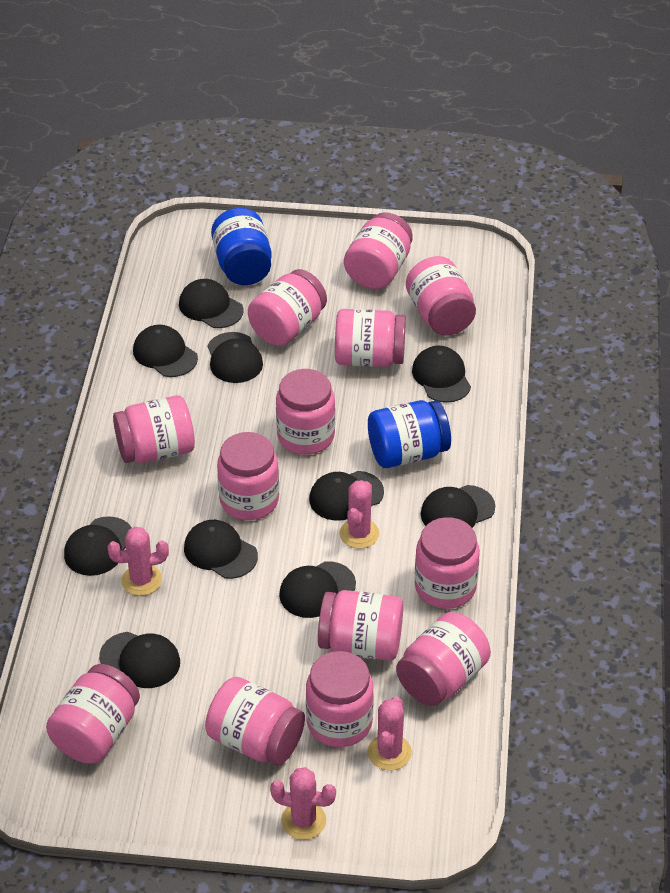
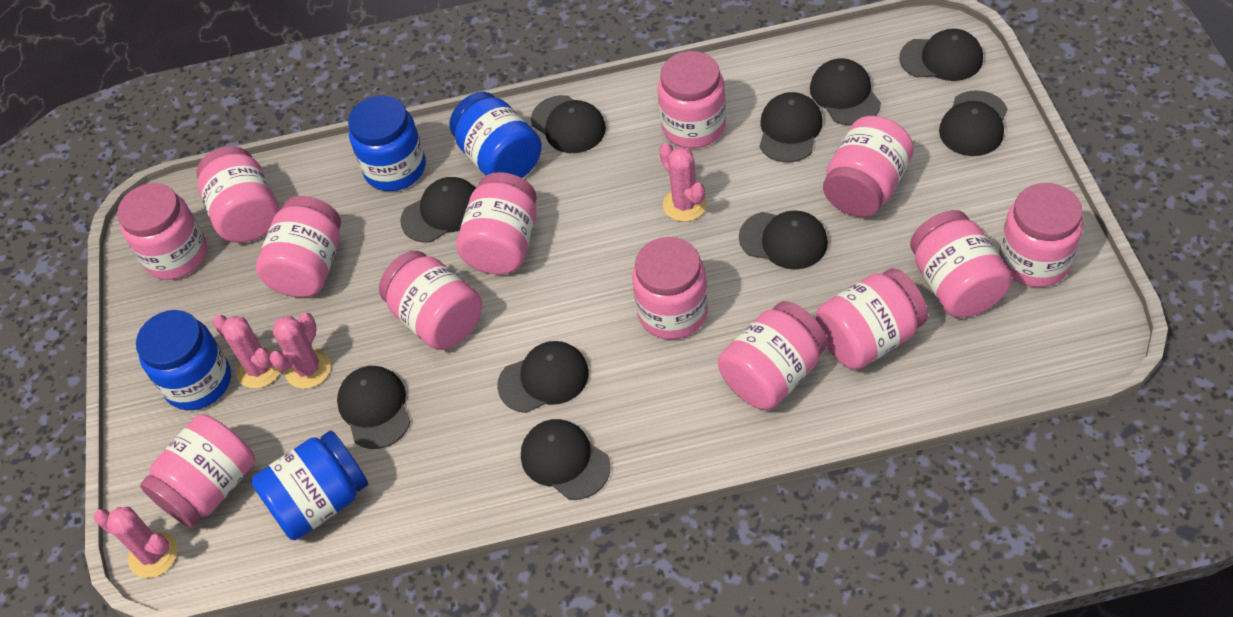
blue jar: [211,208,272,285] [368,400,451,468] = 2 -> [136,310,231,410] [251,430,368,540] [348,95,426,191] [449,92,542,178] = 4

